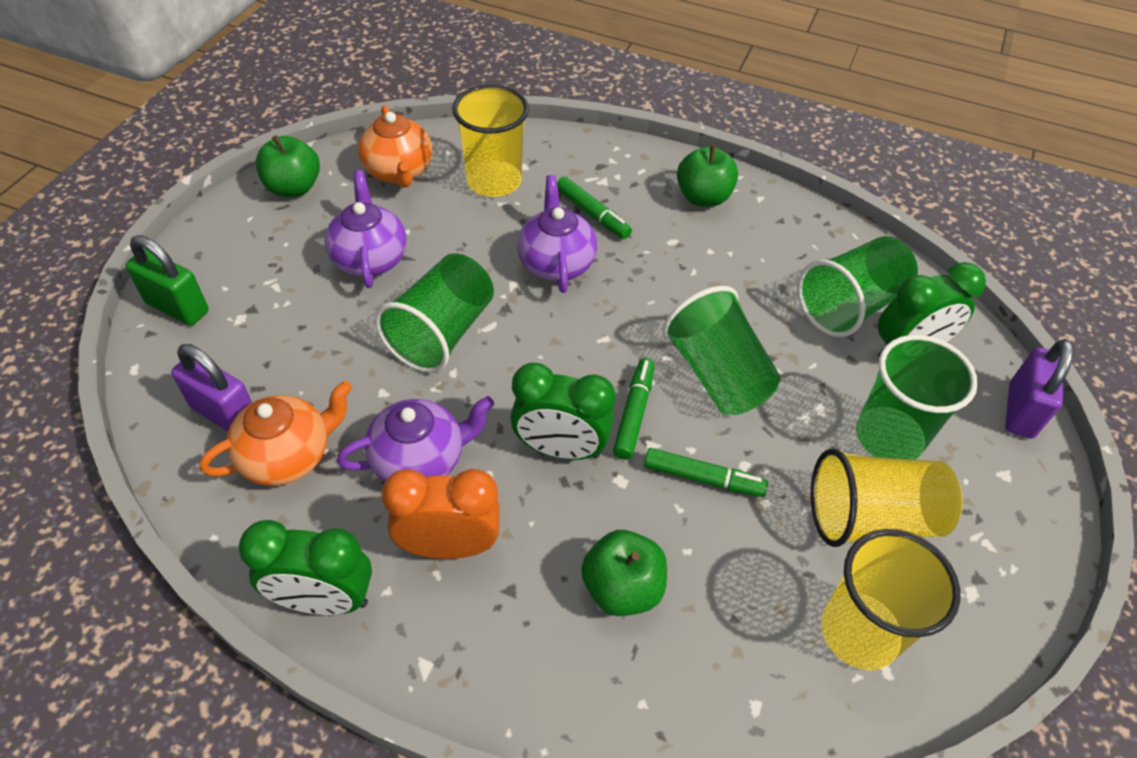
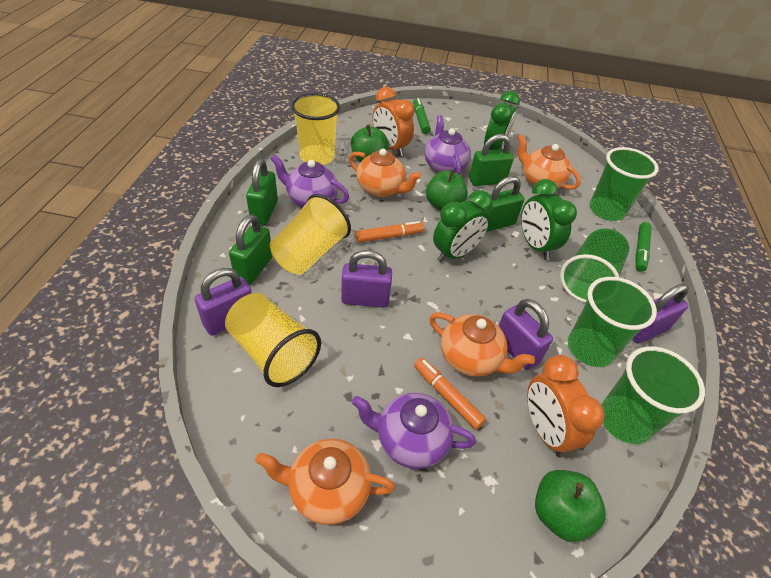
green marker: [557,177,632,239] [613,358,655,460] [644,448,768,497] = 3 -> [413,98,431,134] [635,222,652,272] = 2
green padlock: [126,235,209,326] = 1 -> [229,214,272,285] [246,159,278,225] [469,134,514,186] [483,176,524,232] = 4
orange clock: [381,469,500,559] = 1 -> [373,87,415,157] [527,355,605,458] = 2
orange marker: none = 0 -> [355,221,424,243] [414,358,486,430] = 2
orange teapot: [199,381,352,486] [358,105,433,188] = 2 -> [255,439,395,525] [349,149,422,197] [429,312,535,377] [517,134,581,190] = 4
purple padlock: [171,344,252,432] [1005,339,1074,439] = 2 -> [195,268,252,336] [341,250,392,308] [498,299,553,370] [632,284,689,343] = 4

